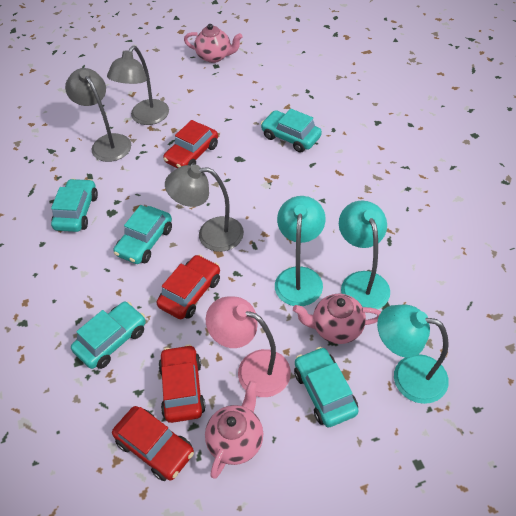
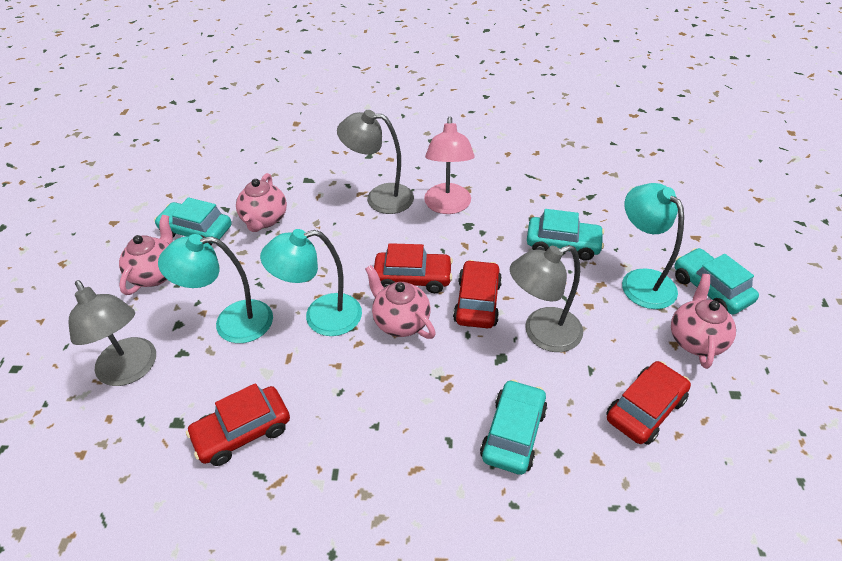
pink teapot: [184,24,243,63] [205,380,263,479] [293,294,381,344] = 3 -> [119,215,173,295] [236,173,287,232] [365,265,436,339] [671,274,736,369] = 4
turquoise car: [51,178,98,232] [71,301,146,369] [114,205,172,264] [261,109,322,153] [294,347,359,427] = 5 -> [154,197,232,245] [480,379,547,475] [527,209,604,261] [674,248,759,315] = 4

